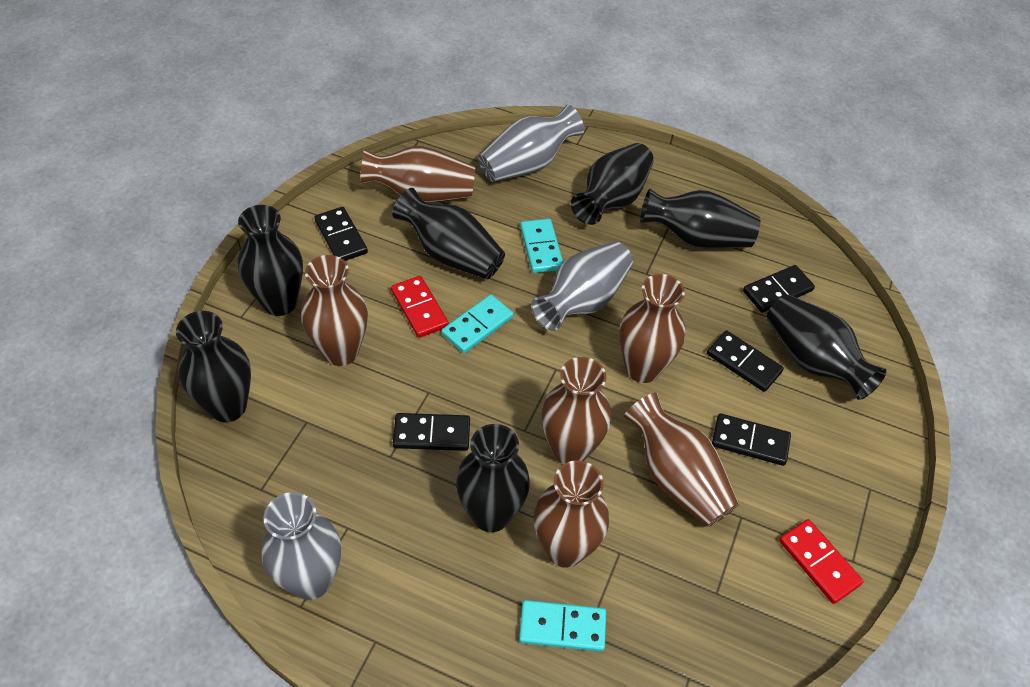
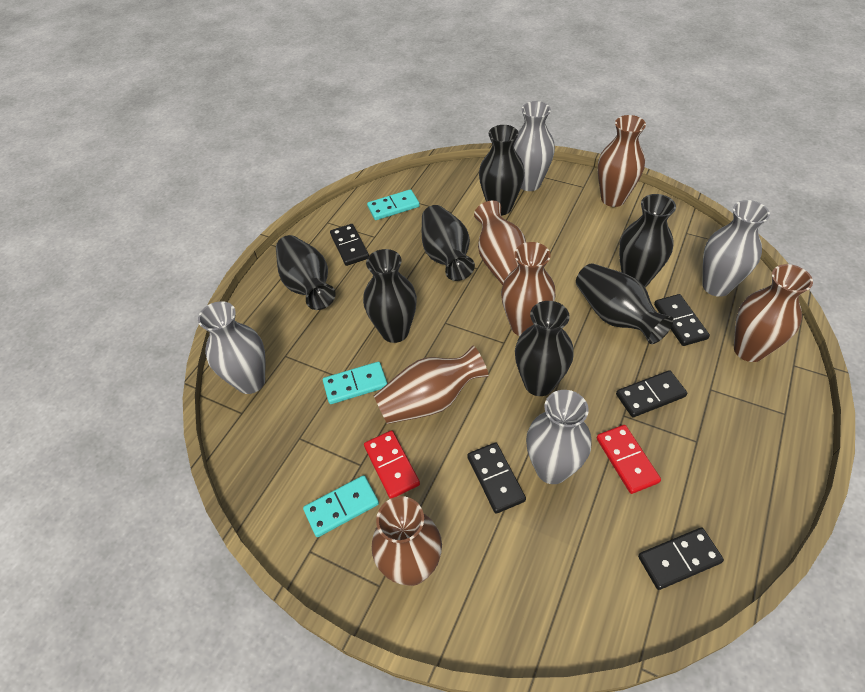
grey vase: [262,492,341,600] [478,105,584,182] [531,242,633,331] = 3 -> [198,301,266,394] [514,101,555,191] [526,390,591,484] [702,200,770,297] = 4

